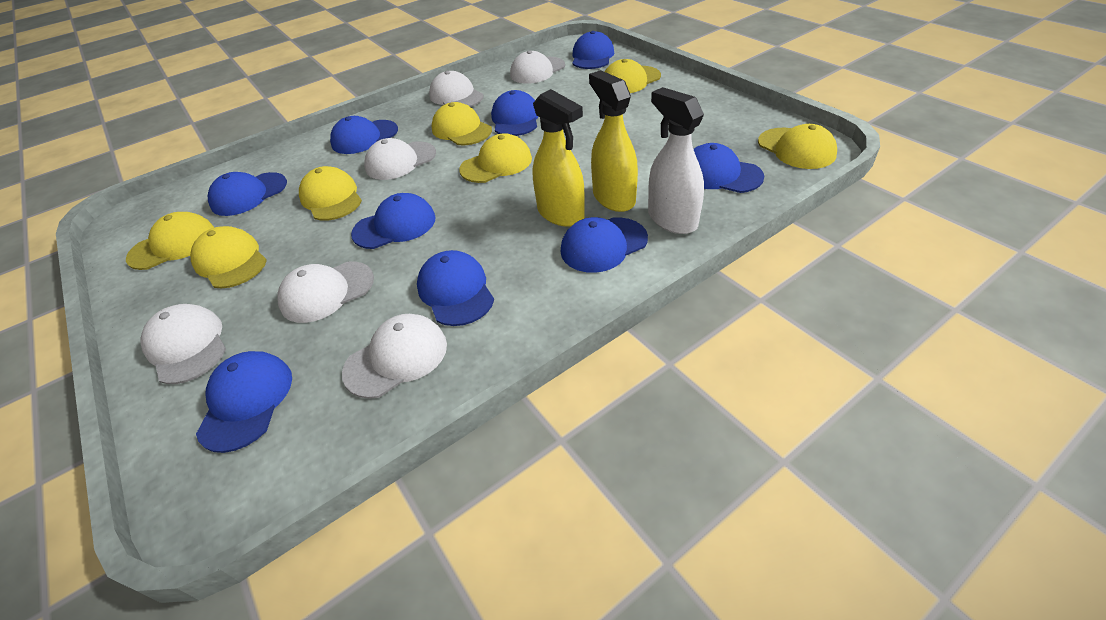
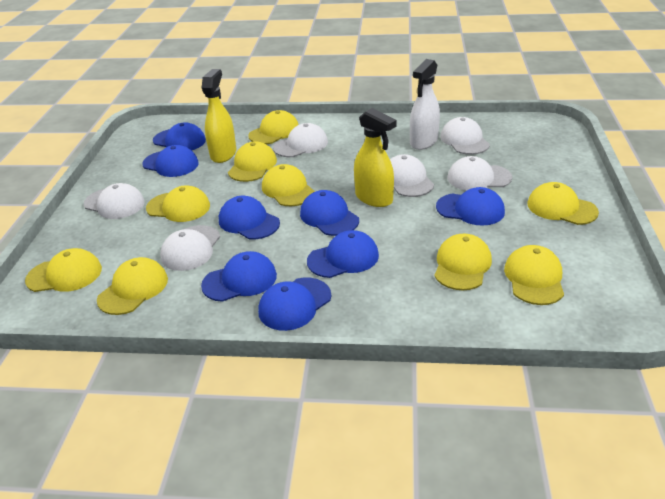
blue cap: [196,351,292,453] [208,172,287,216] [330,116,398,154] [351,193,436,249] [417,250,494,326] [491,90,539,136] [561,217,648,273] [572,31,614,69] [694,143,764,193] = 9 -> [142,145,199,177] [153,122,206,150] [201,251,277,302] [219,196,280,239] [258,278,331,331] [300,190,359,236] [307,230,379,278] [436,187,505,226] = 8
yellow cap: [126,212,215,270] [190,226,267,289] [299,166,362,221] [432,102,492,145] [459,133,532,183] [605,59,661,93] [758,124,837,169] = 7 -> [25,248,102,292] [97,257,168,315] [146,185,210,222] [228,141,277,182] [248,110,298,144] [262,164,315,206] [434,234,492,290] [504,245,564,305] [528,182,599,225] = 9

